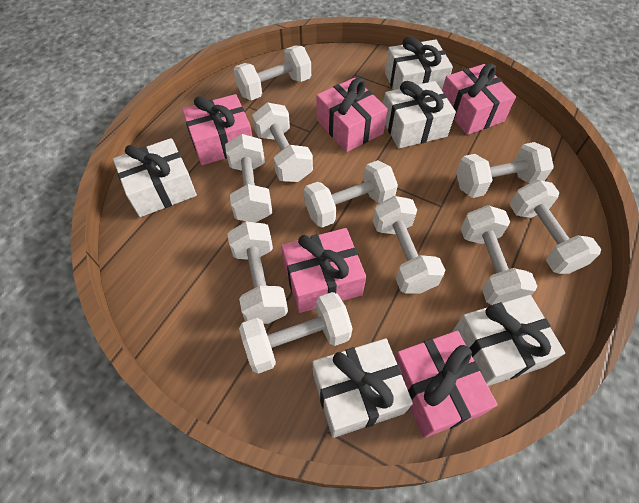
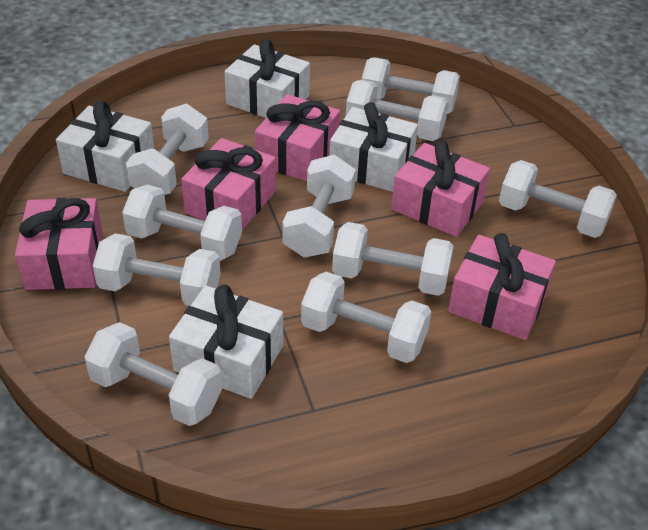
white gift: [113,138,197,217] [313,338,413,438] [383,81,456,149] [385,36,453,90] [453,295,565,386] = 5 -> [56,101,154,192] [169,285,283,399] [224,40,310,118] [329,102,418,192] = 4

